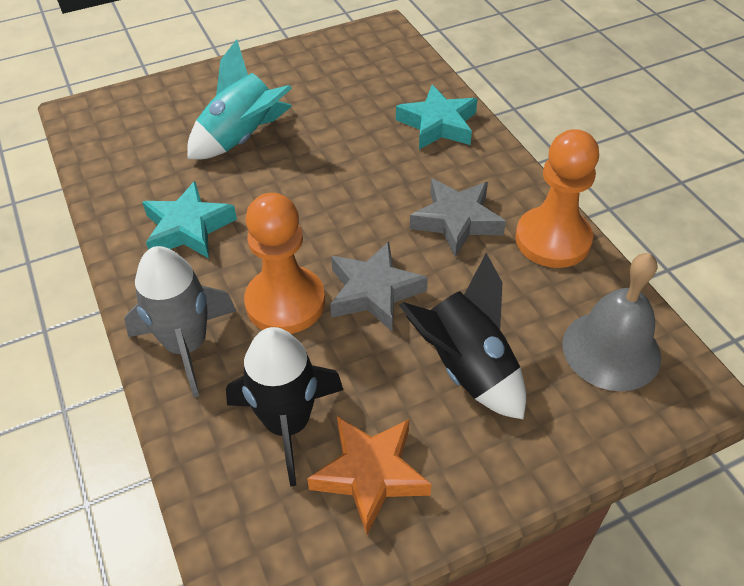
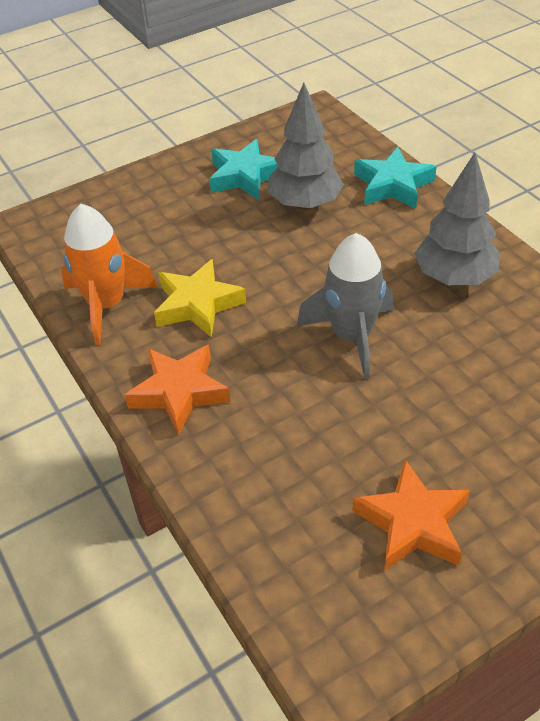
black rocket: [226,327,343,487] [399,253,526,419] = 2 -> none = 0
grey bell: [562,253,661,391] = 1 -> none = 0
grey star: [330,241,428,331] [410,178,506,257] = 2 -> none = 0
grey tree: none = 0 -> [268,82,344,210] [414,152,499,285] = 2
orange pawn: [244,193,325,334] [515,129,599,268] = 2 -> none = 0
orange rocket: none = 0 -> [61,204,158,345] = 1
orange star: [307,416,432,535] = 1 -> [125,345,230,435] [353,460,470,571] = 2
turquoise rocket: [187,40,292,159] = 1 -> none = 0
yellow star: none = 0 -> [154,259,246,338] = 1

